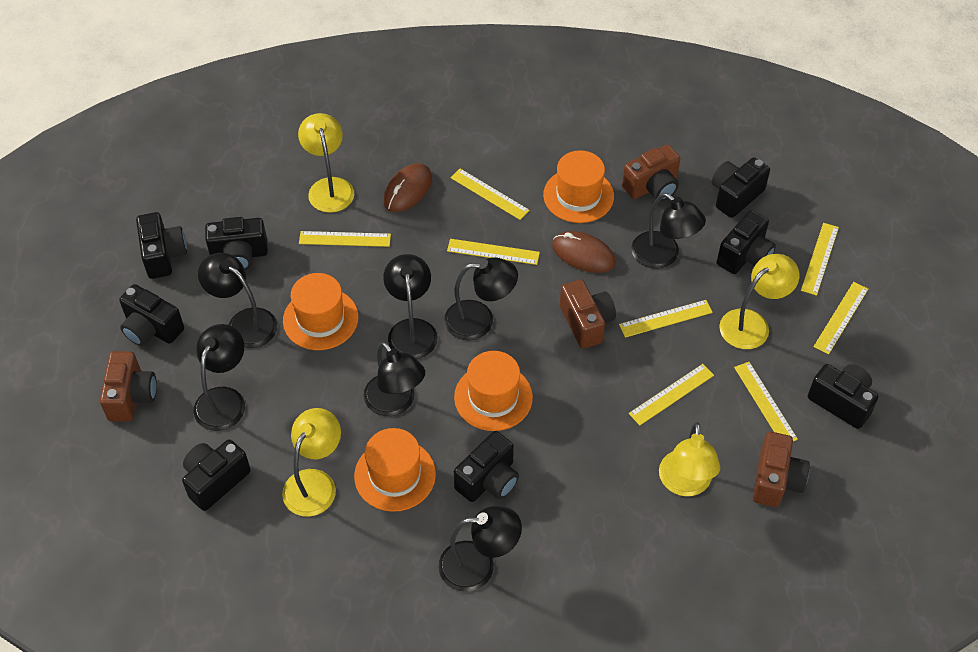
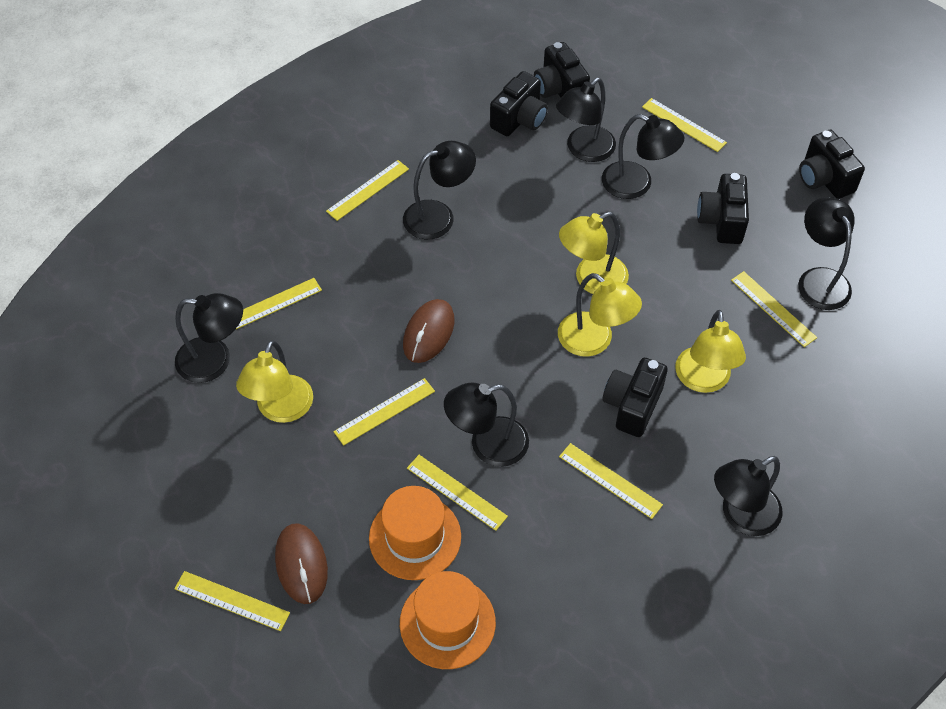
black camera: [119,284,184,346] [136,212,187,279] [182,439,251,511] [205,217,268,270] [454,431,519,502] [712,157,770,218] [717,210,776,274] [808,364,878,429] = 8 -> [490,71,548,136] [534,42,590,98] [602,358,668,437] [697,173,749,244] [799,130,865,199] = 5
brown camera: [100,351,157,422] [560,279,616,349] [622,144,680,201] [753,432,810,507] = 4 -> none = 0
orange hat: [283,273,358,350] [354,428,436,512] [454,351,533,431] [543,150,614,223] = 4 -> [369,486,461,580] [400,571,496,669] = 2

